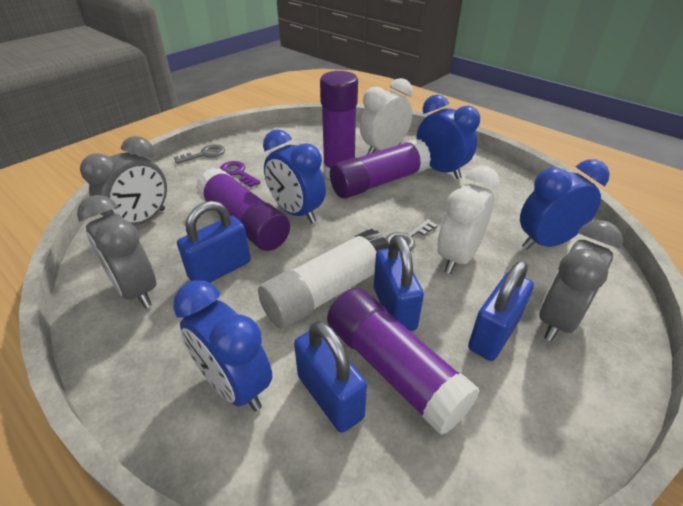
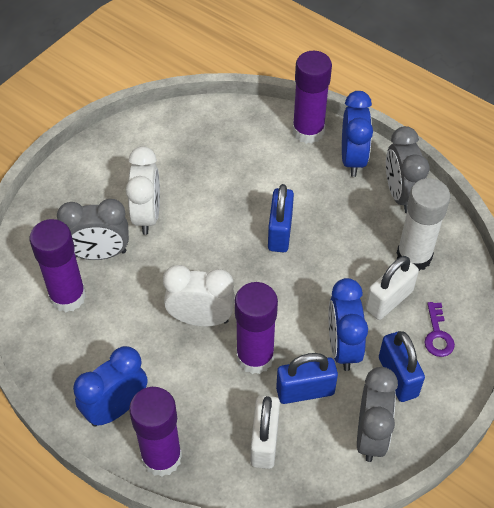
blue clock: [173,280,272,411] [263,129,326,223] [417,94,480,179] [520,159,610,250] = 4 -> [73,346,148,427] [328,278,368,371] [342,91,373,177] = 3
blue padlock: [177,201,251,283] [294,321,367,433] [374,235,424,331] [468,261,534,361] = 4 -> [268,184,294,252] [276,353,338,404] [379,331,425,402] = 3
grey key: [174,144,225,164] [385,219,438,251] = 2 -> none = 0
white padlock: none = 0 -> [251,395,280,469] [365,256,419,320] = 2

